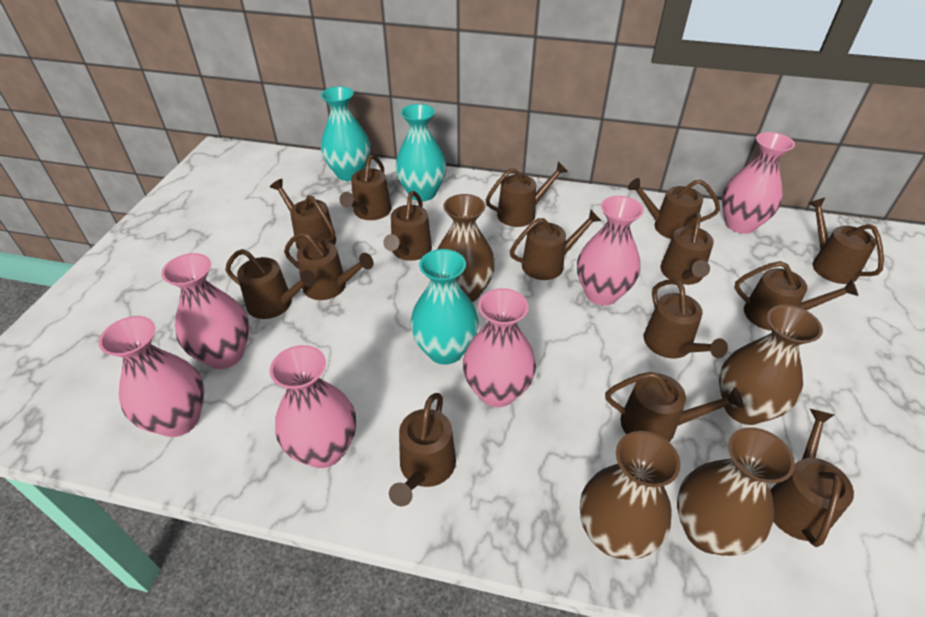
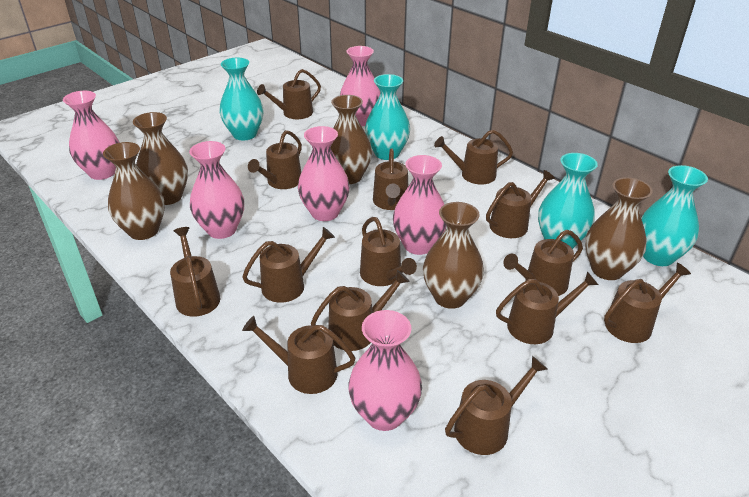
brown vase: [437,194,495,302] [580,431,681,560] [677,427,795,556] [719,305,823,425] = 4 -> [103,142,165,240] [133,112,188,205] [331,95,372,184] [423,202,484,309] [585,177,653,280] = 5
brown watering can: [225,249,316,319] [270,179,336,250] [284,232,373,300] [340,155,391,220] [383,191,432,261] [389,393,456,506] [486,162,568,227] [510,210,601,280] [605,372,744,442] [628,178,720,239] [644,279,728,358] [660,212,714,285] [734,261,858,331] [770,409,854,547] [809,198,884,284] = 15 -> [170,227,220,317] [242,227,335,303] [242,316,355,394] [248,130,302,189] [257,69,321,119] [311,270,410,351] [360,217,417,286] [373,148,408,210] [434,130,513,185] [445,356,547,455] [486,170,555,238] [496,271,598,344] [503,230,583,296] [604,263,691,343] = 14
turquoise vase: [321,86,370,181] [395,104,447,201] [410,249,479,365] = 3 -> [219,58,263,140] [365,74,410,160] [538,153,598,249] [641,165,708,266] = 4

